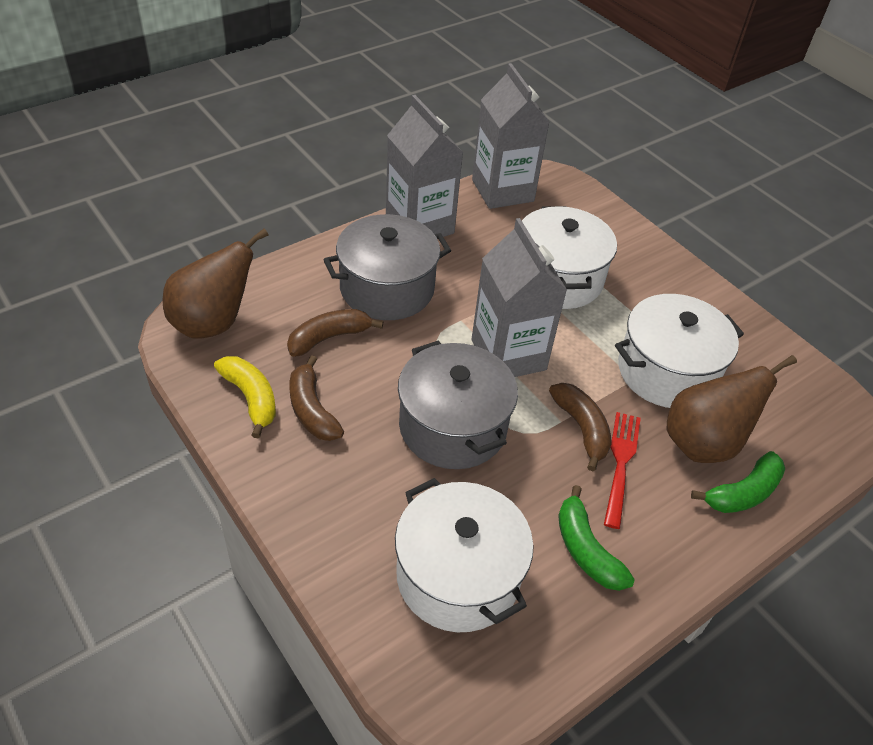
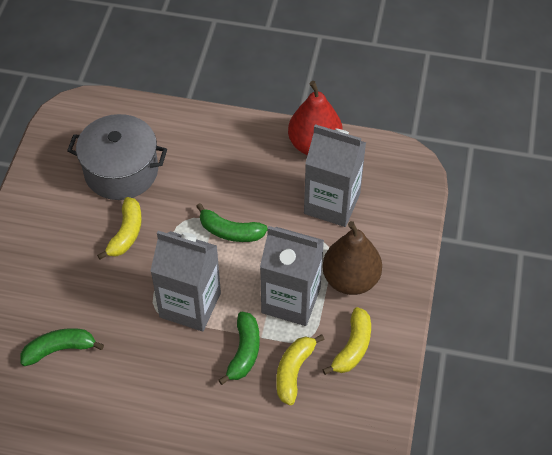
brown banana: [287,309,383,357] [289,355,344,441] [549,383,611,471] = 3 -> none = 0
brown pear: [162,228,269,339] [667,355,797,463] = 2 -> [322,221,382,295] = 1
green banana: [558,485,635,591] [691,451,785,513] = 2 -> [20,328,104,366] [196,203,267,242] [218,312,260,385] = 3
grey pot: [323,214,451,320] [398,341,518,469] = 2 -> [67,114,167,200] = 1
red fork: [604,412,641,529] = 1 -> none = 0
red pear: none = 0 -> [288,81,343,155] = 1
white pot: [395,478,534,632] [522,206,617,309] [615,294,744,408] = 3 -> none = 0
yellow banana: [214,356,276,438] = 1 -> [97,197,142,260] [276,334,325,405] [322,307,371,375] = 3

